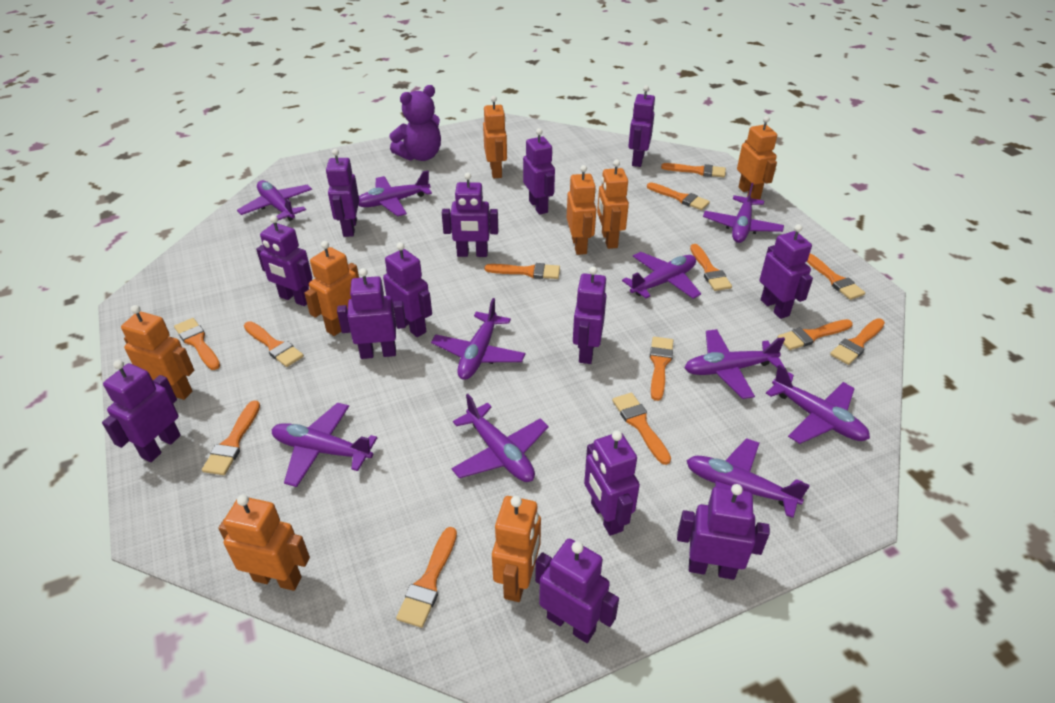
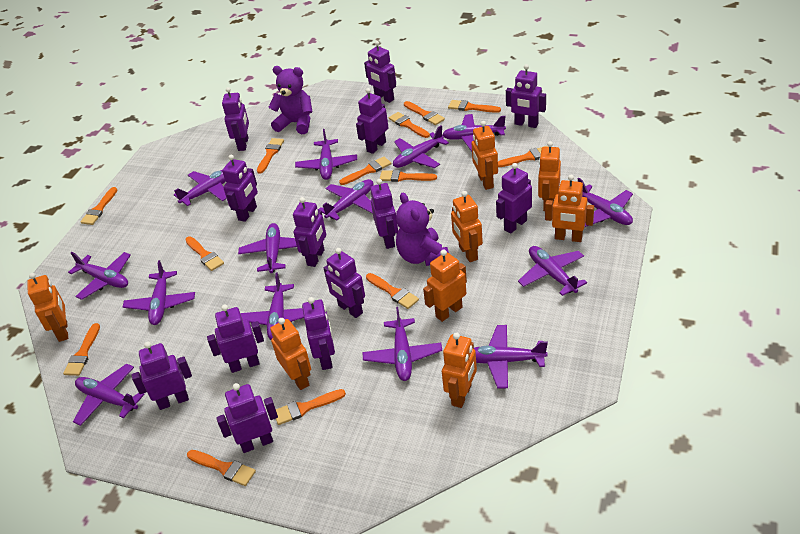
purple plane: [237,180,312,221] [272,403,377,487] [358,171,432,217] [431,298,525,380] [451,394,549,482] [622,252,701,299] [685,329,785,399] [686,438,810,518] [703,183,784,243] [766,365,870,444] = 10 -> [68,252,131,300] [73,364,145,426] [123,260,195,325] [174,170,227,206] [238,223,297,273] [240,272,304,340] [295,129,357,180] [318,179,373,221] [362,307,442,381] [393,125,449,168] [442,114,506,152] [474,325,548,388] [518,246,587,296] [578,178,633,227] = 14
purple teddy bear: [389,85,441,161] = 1 -> [268,66,312,134] [396,193,449,266] = 2

